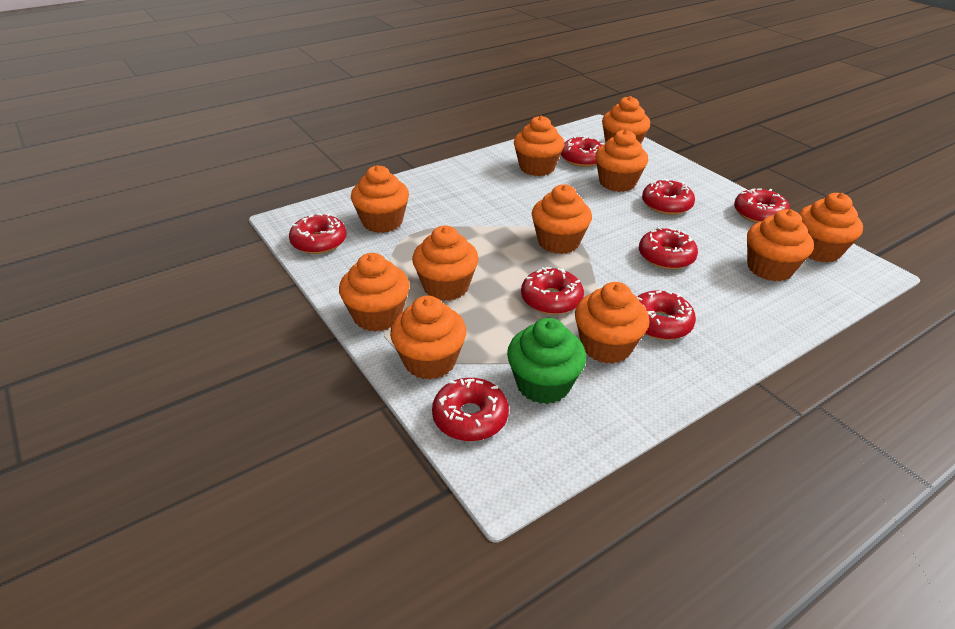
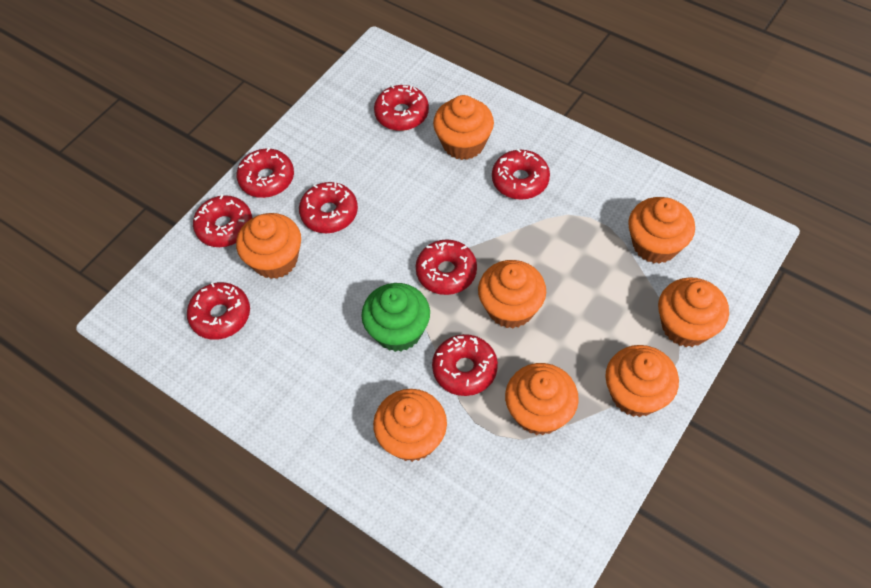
orange cupcake: [339,253,410,332] [351,165,409,233] [390,296,466,380] [412,226,479,301] [514,115,564,176] [532,184,592,254] [575,282,649,364] [595,129,648,192] [602,96,650,143] [747,209,814,281] [799,193,863,263] = 11 -> [236,213,301,279] [373,389,447,462] [433,95,494,160] [478,260,546,328] [505,363,579,435] [605,345,679,417] [628,197,695,264] [658,277,729,347] = 8

